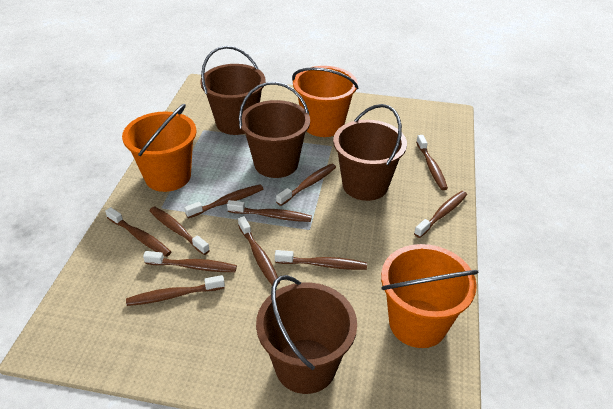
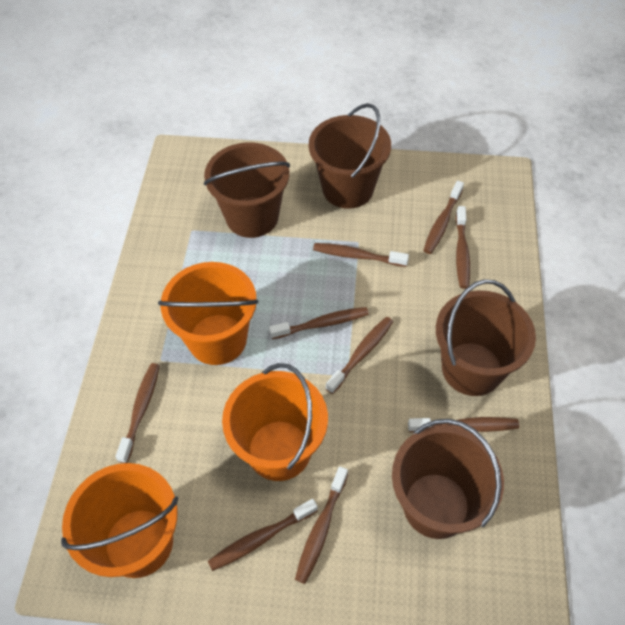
brown toothbrush: [105,207,171,257] [126,275,225,306] [143,251,237,272] [149,207,210,255] [184,184,263,218] [227,200,312,222] [238,216,280,285] [275,250,367,270] [276,164,336,206] [414,191,467,238] [416,135,448,190] = 11 -> [115,363,160,463] [208,499,318,571] [269,307,369,339] [295,466,348,584] [313,243,409,267] [325,317,393,394] [408,417,519,432] [423,181,464,254] [456,206,470,289] = 9

